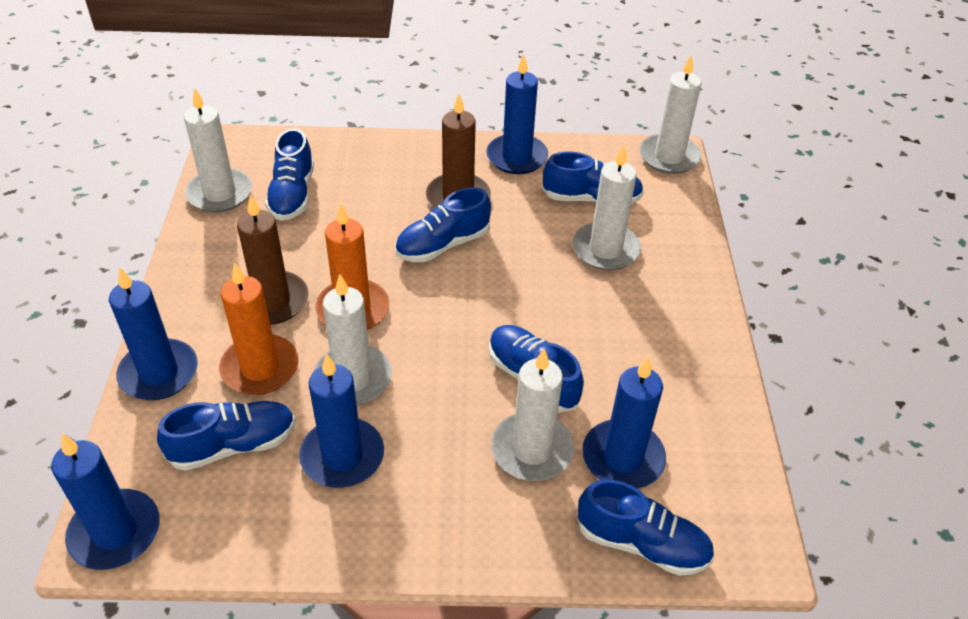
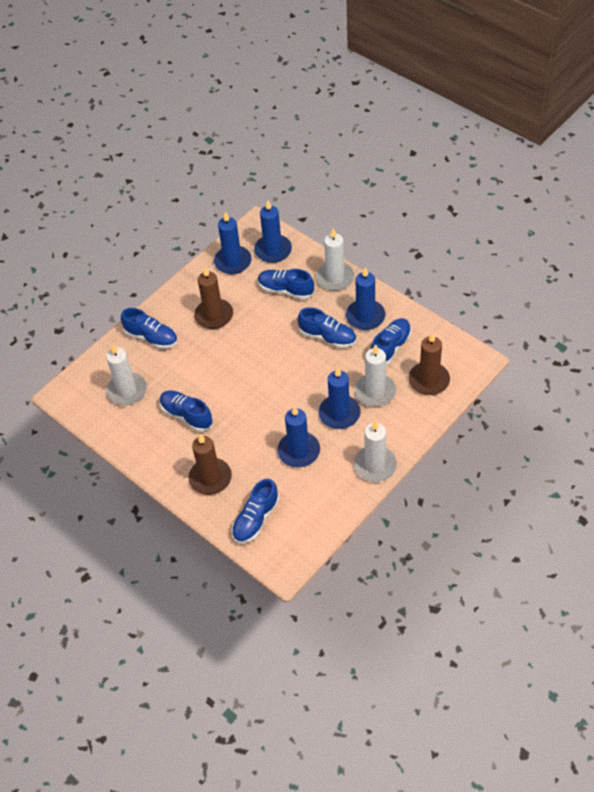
brown candle: [237,194,309,325] [426,94,491,208] = 2 -> [188,434,232,495] [194,267,233,329] [408,332,450,395] = 3
orange candle: [219,262,299,395] [316,204,389,330] = 2 -> none = 0
white candle: [184,87,252,213] [314,274,392,405] [491,348,574,481] [572,145,641,270] [639,54,701,174] = 5 -> [106,344,147,406] [316,228,354,291] [353,420,397,482] [355,344,396,407] = 4

